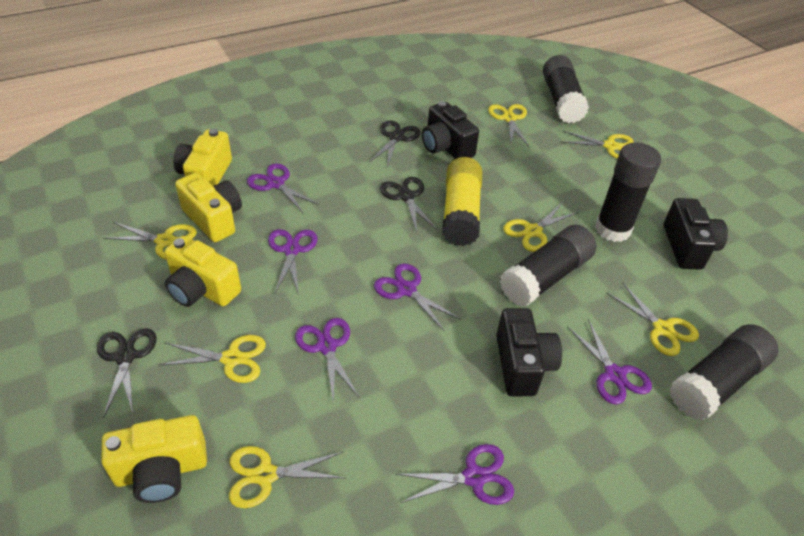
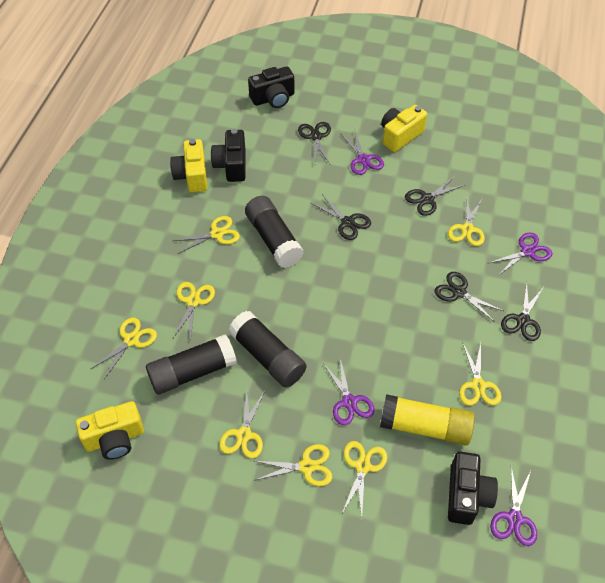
black glue stick: [500,225,597,307] [543,55,589,123] [595,142,661,242] [670,324,778,420] = 4 -> [146,334,237,394] [228,311,307,388] [245,196,304,268] = 3
black scissors: [97,328,157,418] [369,120,421,168] [380,177,437,232] = 3 -> [298,122,331,164] [311,194,371,240] [405,176,465,216] [435,272,503,322] [501,282,543,341] = 5
purple scissors: [247,164,320,214] [268,229,318,295] [295,318,359,403] [374,263,461,332] [396,444,514,505] [568,319,652,404] = 6 -> [323,358,375,425] [341,132,384,175] [487,233,553,276] [490,467,537,546] = 4
yellow camera: [101,415,207,503] [164,236,241,307] [173,129,232,186] [175,173,242,242] = 4 -> [76,401,144,460] [170,139,208,193] [381,105,427,152] = 3
yellow scissors: [103,222,197,260] [159,335,266,383] [229,446,345,508] [488,104,529,146] [503,202,579,252] [561,130,634,159] [607,282,699,356] = 7 -> [91,317,157,379] [173,216,240,254] [173,282,215,342] [219,390,265,458] [255,444,332,486] [342,441,387,517] [448,195,485,246] [459,342,501,406] = 8

